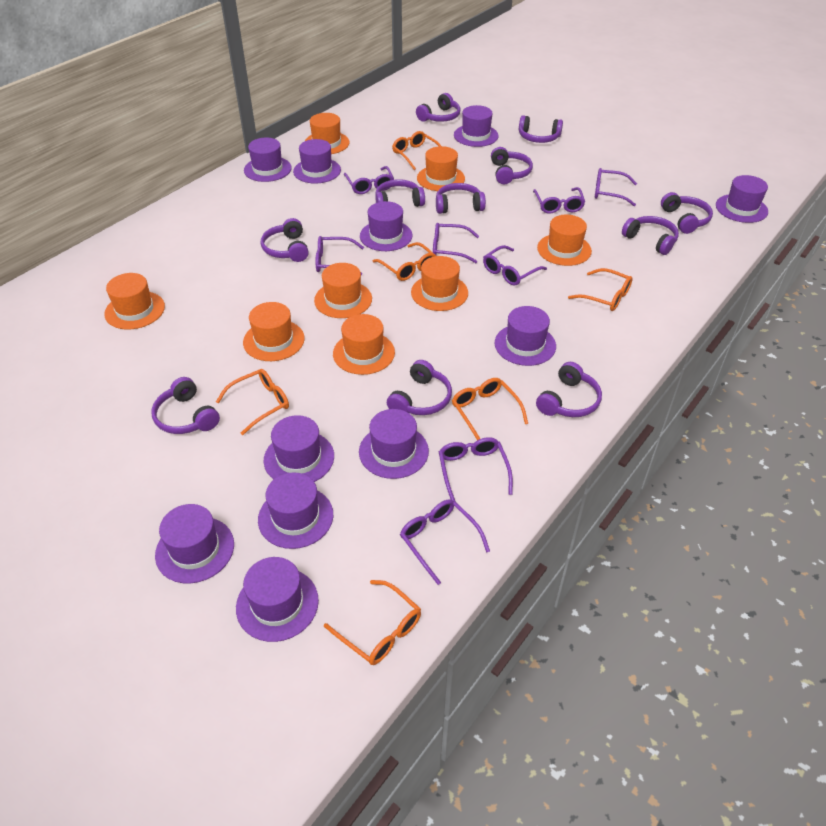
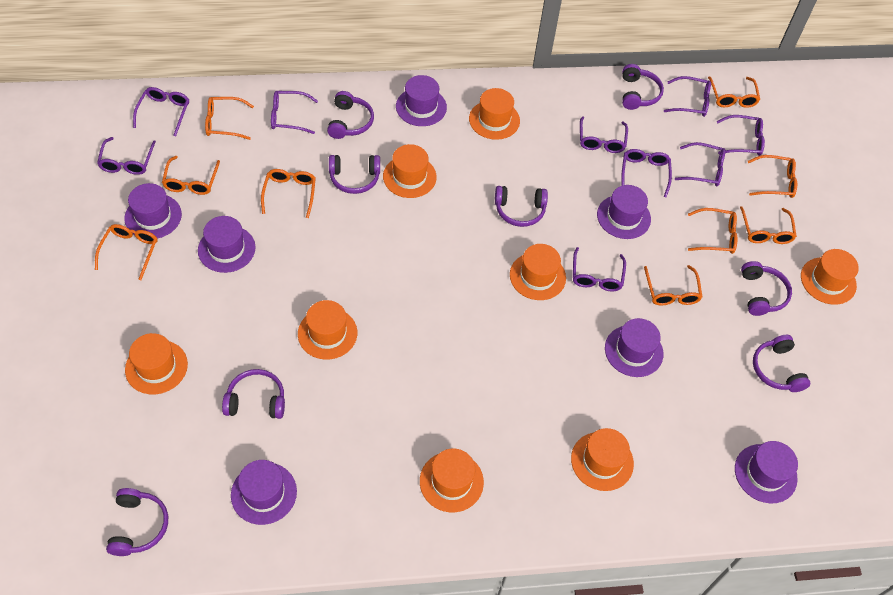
orange glasses: [216,369,289,435] [324,580,421,665] [373,242,436,281] [392,131,441,170] [452,378,528,440] [568,268,633,311] = 6 -> [95,224,157,280] [162,156,220,195] [205,97,254,140] [261,169,316,218] [644,265,703,305] [688,208,738,254] [708,76,760,108] [740,206,797,244] [748,155,797,198] = 9
purple glasses: [315,236,364,275] [344,166,394,194] [400,499,490,585] [433,223,479,263] [439,437,513,502] [483,245,547,286] [533,187,585,214] [595,168,637,206] = 8 -> [97,137,156,175] [133,87,189,136] [271,91,318,134] [573,247,626,291] [580,116,628,153] [621,149,672,197] [664,76,711,117] [675,142,725,187] [717,115,765,156] = 9
purple hat: [155,504,234,583] [236,557,319,642] [244,138,292,182] [258,472,333,549] [264,415,334,482] [293,139,341,184] [359,409,429,479] [360,201,413,251] [454,105,499,147] [494,306,556,366] [716,175,768,223] = 11 -> [124,183,182,239] [198,216,256,273] [231,460,297,525] [396,75,447,126] [597,185,651,239] [605,318,663,377] [735,441,798,503] = 7
purple headphones: [151,377,220,434] [261,218,309,262] [375,179,425,207] [387,360,452,415] [416,93,461,122] [436,183,486,214] [491,147,533,184] [519,115,563,143] [536,362,602,417] [622,216,679,255] [661,192,713,234] = 11 -> [106,488,168,556] [222,369,285,419] [327,91,374,139] [329,155,380,194] [495,186,548,227] [622,64,664,110] [741,261,792,316] [753,335,810,392] = 8

